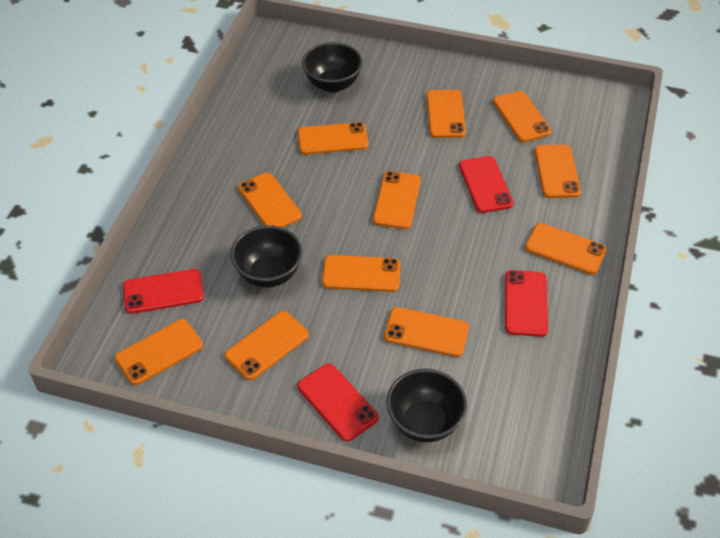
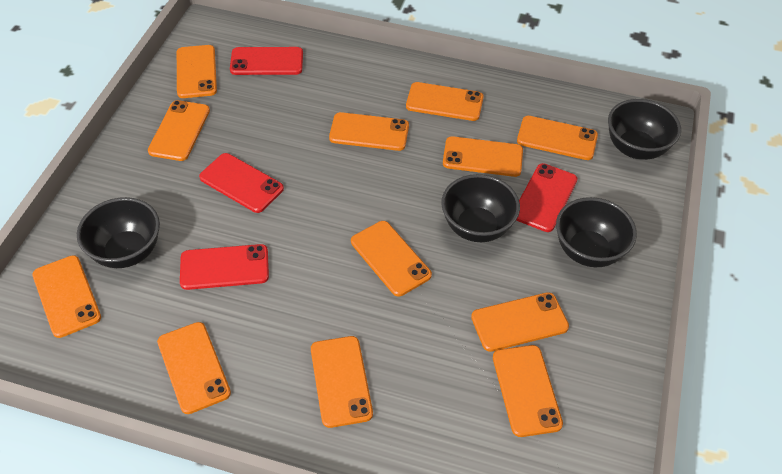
black bowl: [231,225,303,288] [302,42,363,93] [386,369,467,442] = 3 -> [77,197,160,268] [441,174,520,242] [556,197,637,267] [608,99,681,160] = 4
orange phone: [115,319,203,385] [224,311,309,380] [238,173,302,228] [298,122,368,155] [322,255,401,292] [373,171,421,229] [384,307,469,357] [426,90,466,138] [493,91,551,142] [525,223,607,275] [534,145,581,198] = 11 -> [32,255,101,338] [148,100,210,161] [157,322,231,414] [177,45,217,98] [311,336,373,428] [329,112,409,151] [351,221,432,296] [406,82,484,121] [443,136,523,177] [471,292,569,352] [493,345,563,437] [517,116,598,160] = 12

